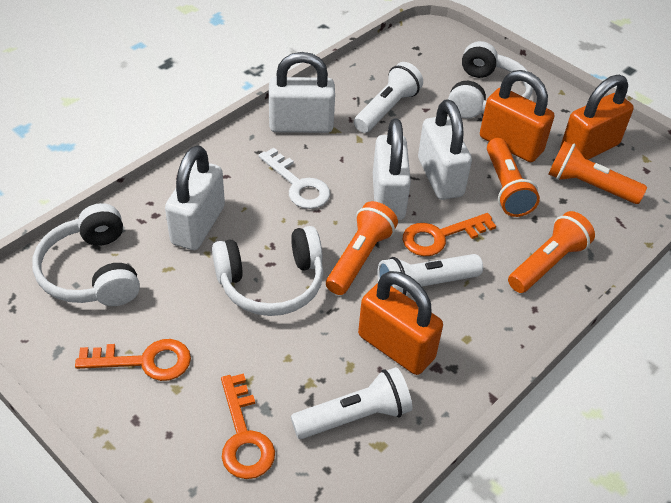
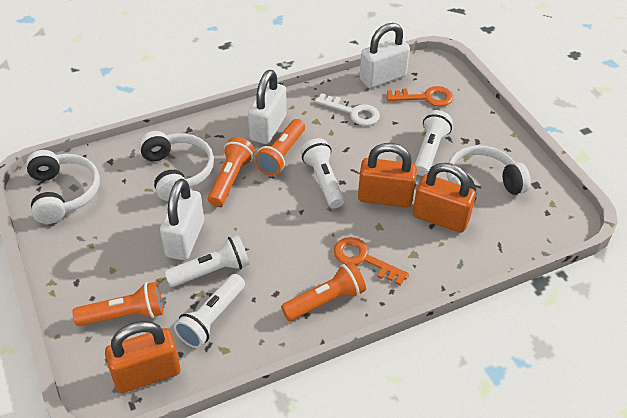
orange key: [75,339,191,381] [221,374,275,479] [403,213,496,256] = 3 -> [334,237,409,285] [387,86,453,107] = 2
white flashlight: [291,367,412,439] [354,62,423,133] [377,254,483,296] = 3 -> [164,235,249,287] [174,274,245,348] [301,138,344,208] [415,110,453,176] = 4
white padlock: [165,145,225,250] [269,52,335,133] [373,118,411,220] [418,99,472,200] = 4 -> [160,179,204,260] [248,70,287,144] [359,23,410,88] = 3

